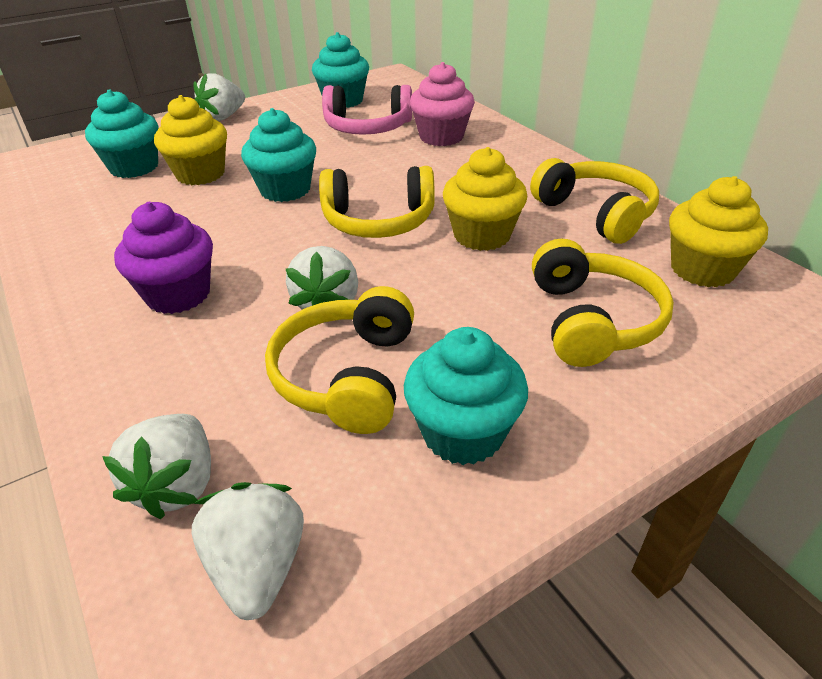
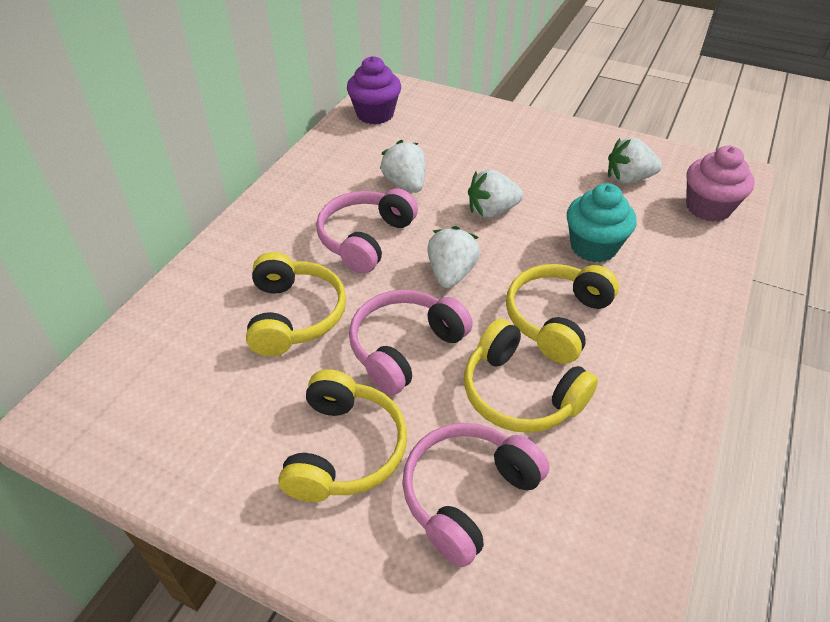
pink headphones: [322,85,412,135] = 1 -> [316,188,418,273] [349,290,473,395] [402,423,549,567] = 3
turquoise cupcake: [85,90,158,178] [241,108,316,202] [312,32,369,108] [404,327,528,465] = 4 -> [567,183,637,262] = 1
yellow cupcake: [154,95,227,185] [443,147,527,251] [669,176,768,287] = 3 -> none = 0

